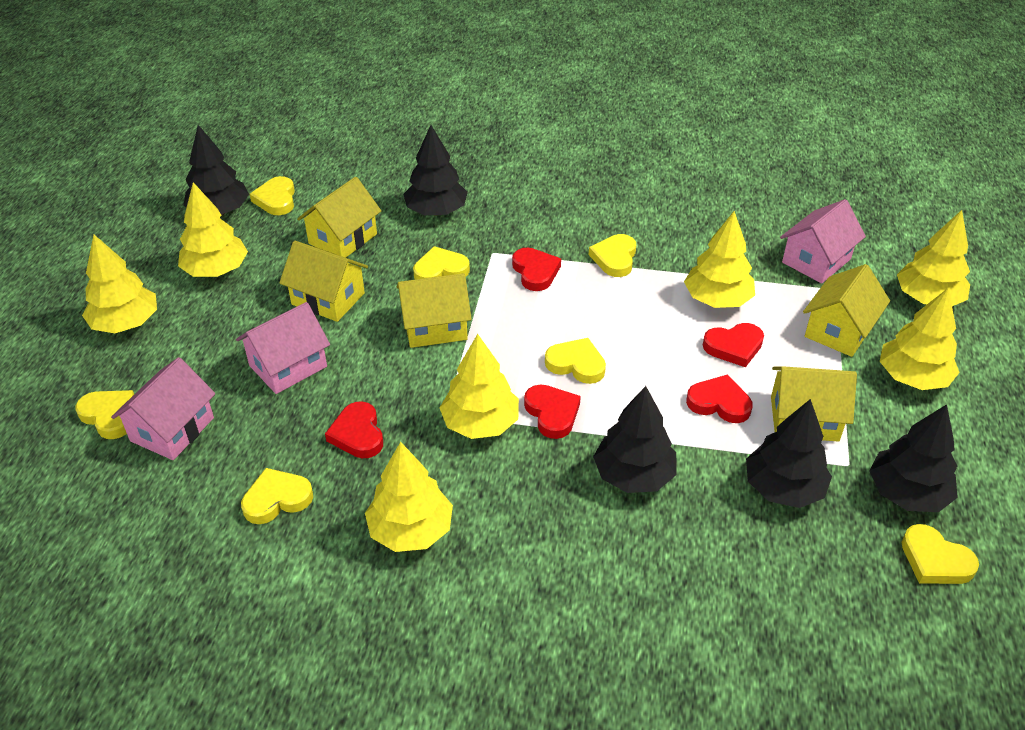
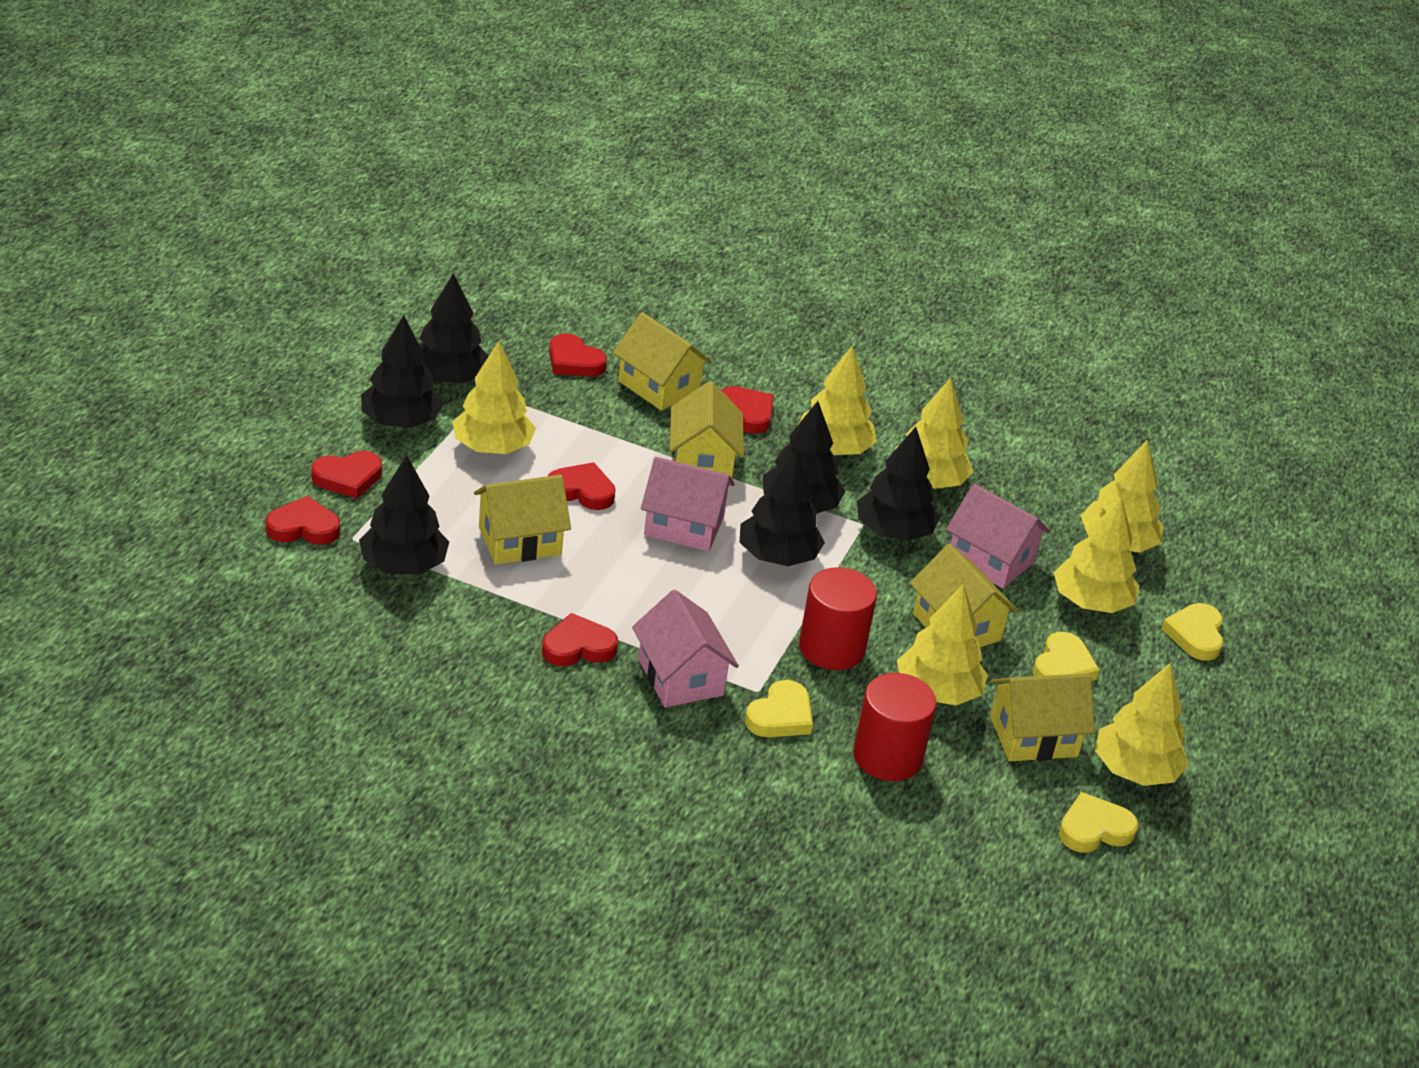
black tree: [183,125,249,215] [403,125,468,215] [593,386,676,493] [746,399,832,508] [869,404,958,512] = 5 -> [359,455,449,574] [361,315,444,428] [420,273,489,384] [740,450,825,566] [763,401,845,513] [857,427,940,541] = 6
red cylinder: none = 0 -> [799,567,877,670] [853,673,937,781] = 2
red heart: [325,401,383,458] [512,248,561,291] [524,385,581,439] [686,374,753,423] [703,323,764,367] = 5 -> [266,496,340,545] [311,451,382,499] [542,613,618,666] [548,462,616,510] [549,333,607,377] [721,386,774,434] = 6
yellow heart: [75,390,134,439] [241,468,313,524] [250,176,295,215] [413,246,470,280] [545,338,606,384] [589,234,636,277] [902,524,979,584] = 7 -> [745,680,813,737] [1033,632,1099,681] [1059,792,1138,853] [1161,603,1223,661] = 4

